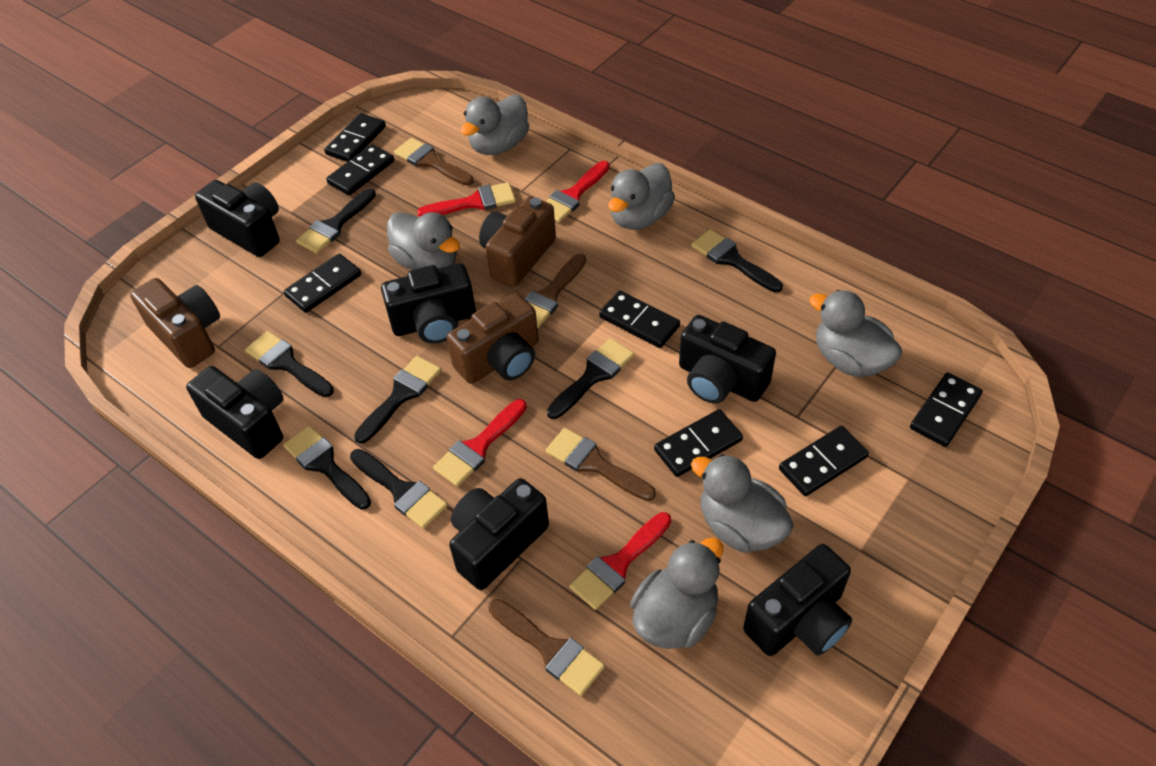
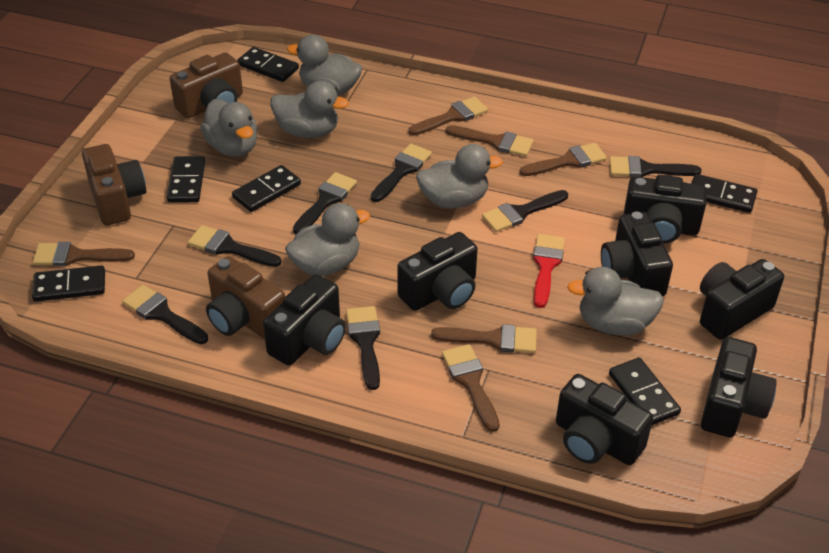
black camera: [186,366,284,459] [195,180,280,257] [381,263,476,344] [449,478,549,590] [679,315,776,404] [743,544,852,656] = 6 -> [263,274,346,366] [397,232,478,311] [556,374,653,465] [601,212,673,297] [624,175,707,244] [700,259,784,340] [701,337,777,438] = 7
black domino: [284,254,361,313] [324,113,386,162] [326,144,394,196] [599,290,680,348] [654,409,743,477] [779,426,869,496] [910,372,983,447] = 7 -> [32,265,105,302] [167,156,205,203] [232,165,301,212] [237,47,299,82] [609,358,681,425] [691,174,758,213] = 6
brown brush: [394,138,474,186] [488,599,605,696] [525,254,586,328] [546,428,656,501] = 4 -> [32,242,135,266] [408,97,488,135] [431,324,537,353] [442,344,500,432] [446,125,534,156] [519,143,607,176] = 6
red brush: [417,182,516,217] [433,399,527,487] [546,161,610,222] [569,512,671,610] = 4 -> [533,234,565,308] = 1

